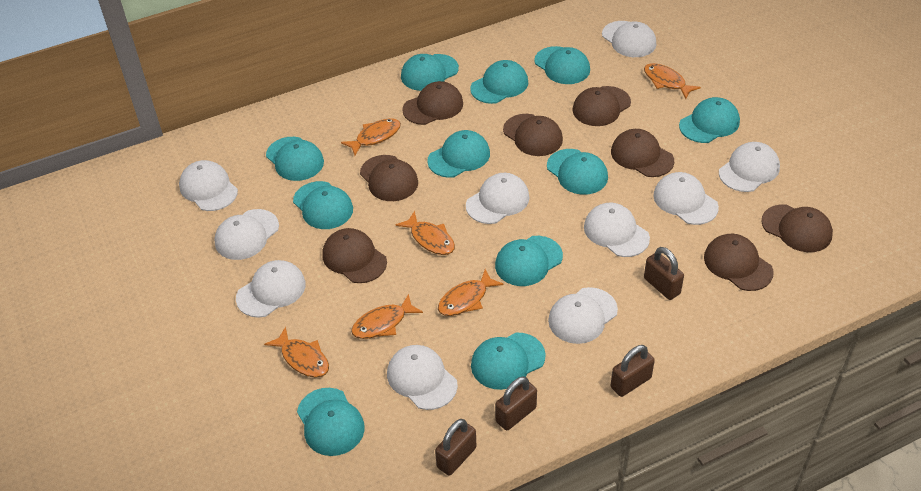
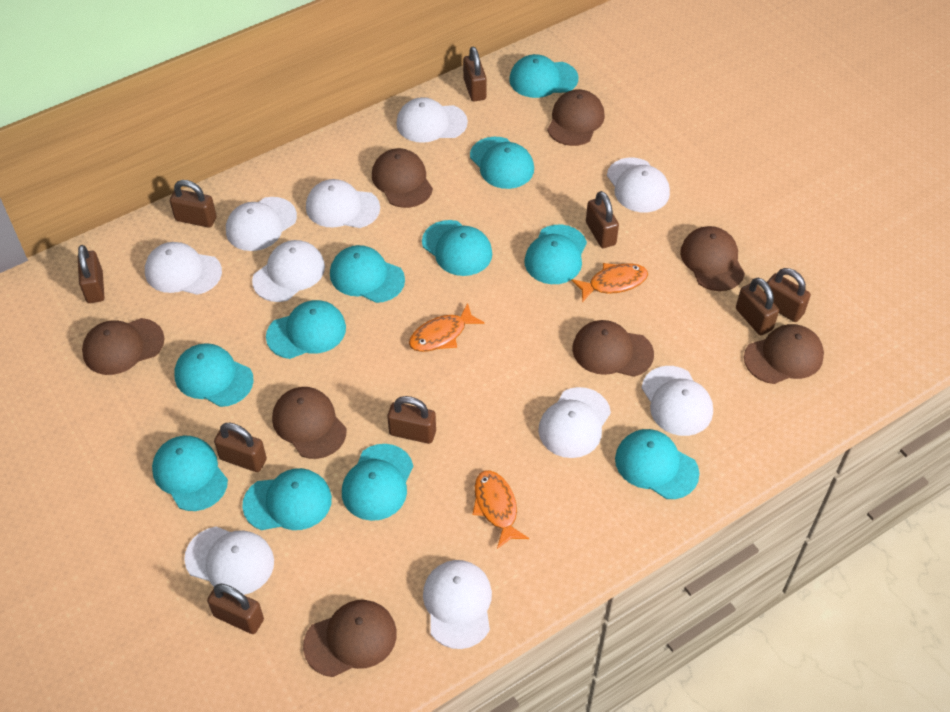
brown padlock: [435,419,477,476] [495,376,537,431] [611,345,655,397] [644,247,684,300] = 4 -> [78,245,104,303] [170,180,217,228] [207,583,264,634] [214,423,267,472] [387,396,436,444] [463,47,487,101] [586,191,619,248] [736,278,779,335] [764,268,811,322] = 9
orange fish: [264,327,329,378] [341,118,401,155] [351,294,423,339] [395,211,455,255] [438,269,504,316] [644,63,701,99] = 6 -> [409,303,485,352] [472,470,529,549] [571,263,648,302] = 3

